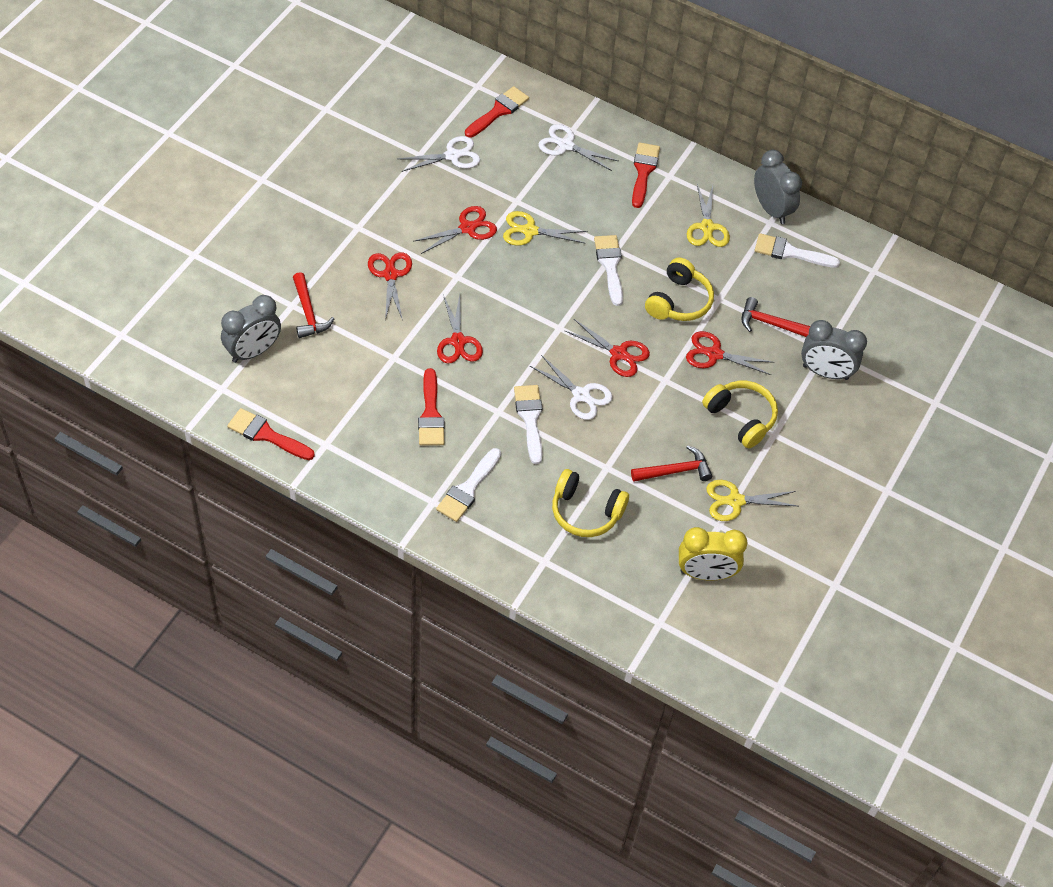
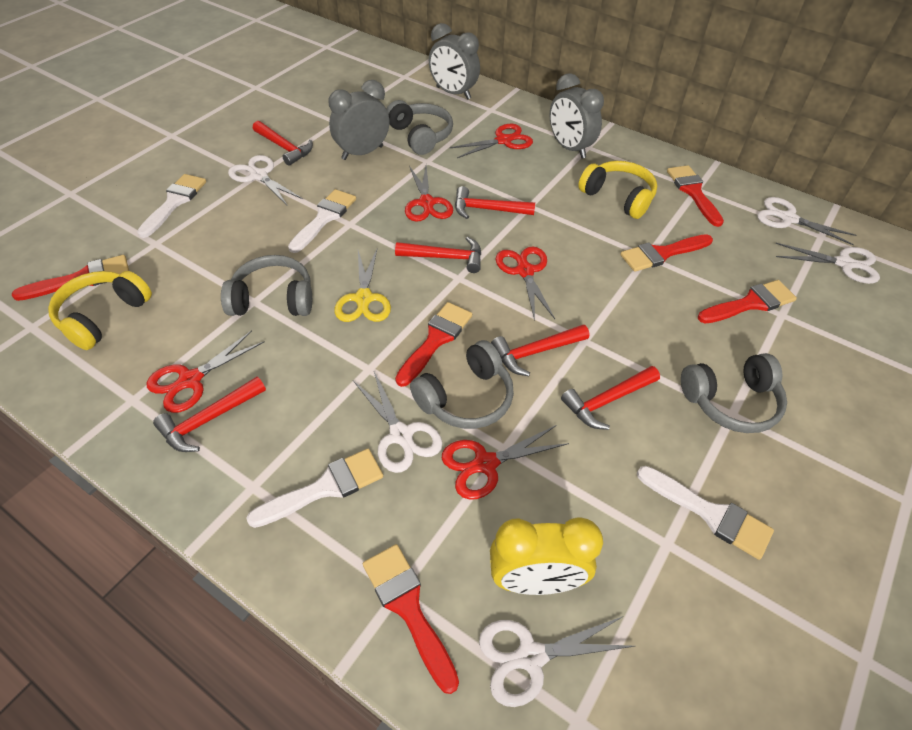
grey headphones: none = 0 -> [221,255,312,316] [387,100,453,155] [410,340,514,429] [681,353,787,433] = 4
red brush: [227,408,315,460] [418,368,445,446] [465,86,529,138] [632,142,660,208] = 4 -> [12,255,129,301] [363,544,459,694] [395,302,472,387] [620,234,713,272] [667,165,724,227] [698,280,797,323] = 6
red hammer: [293,272,334,338] [631,445,712,482] [741,297,810,337] = 3 -> [153,377,266,452] [253,121,313,166] [395,237,481,273] [455,186,535,219] [491,324,589,376] [561,366,660,430] = 6
white scissors: [398,136,480,172] [530,355,613,420] [538,124,618,171] = 3 -> [228,155,303,206] [353,372,443,473] [479,616,635,707] [757,197,857,245] [775,243,880,284] = 5
yellow headphones: [552,469,629,537] [645,257,714,321] [702,381,778,449] = 3 -> [48,271,152,350] [578,161,657,219] = 2
yellow scissors: [503,211,587,246] [687,184,730,247] [706,480,797,521] = 3 -> [334,249,391,322] = 1

